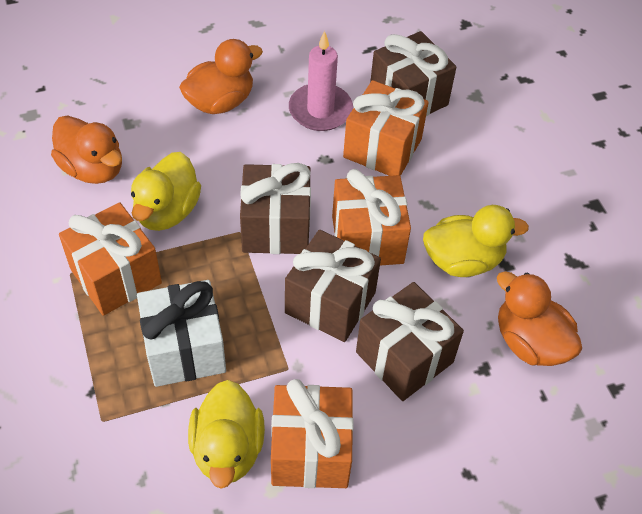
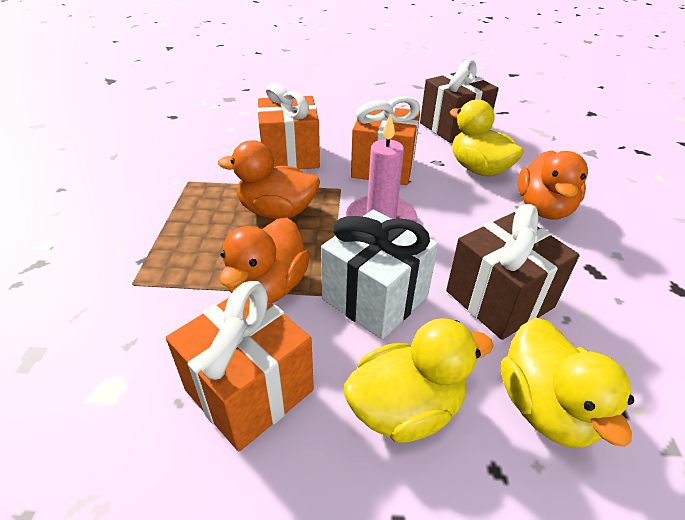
brown gift: [240,163,311,254] [285,230,381,342] [356,282,464,401] [370,31,456,116] = 4 -> [420,59,499,143] [446,204,580,340] = 2
orange gift: [59,202,162,316] [271,379,354,488] [332,169,411,265] [343,80,429,176] = 4 -> [166,281,314,452] [257,83,320,169] [351,96,420,185] = 3

